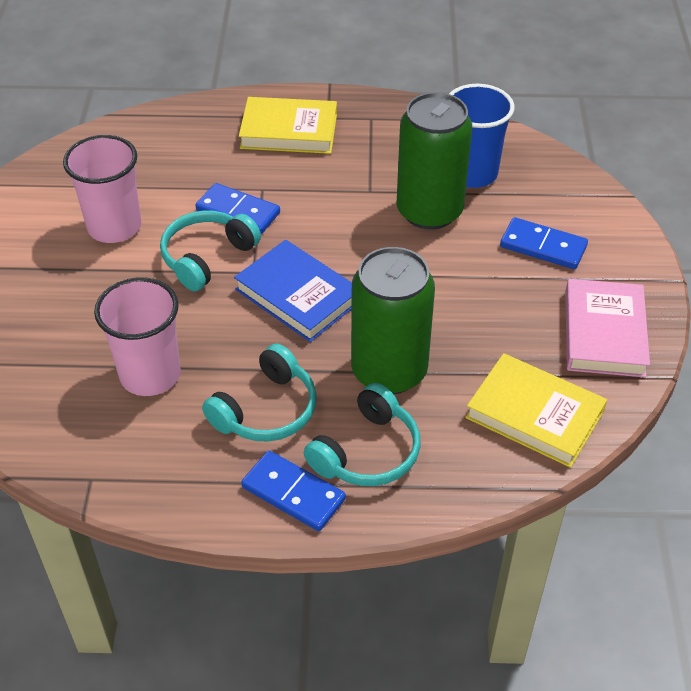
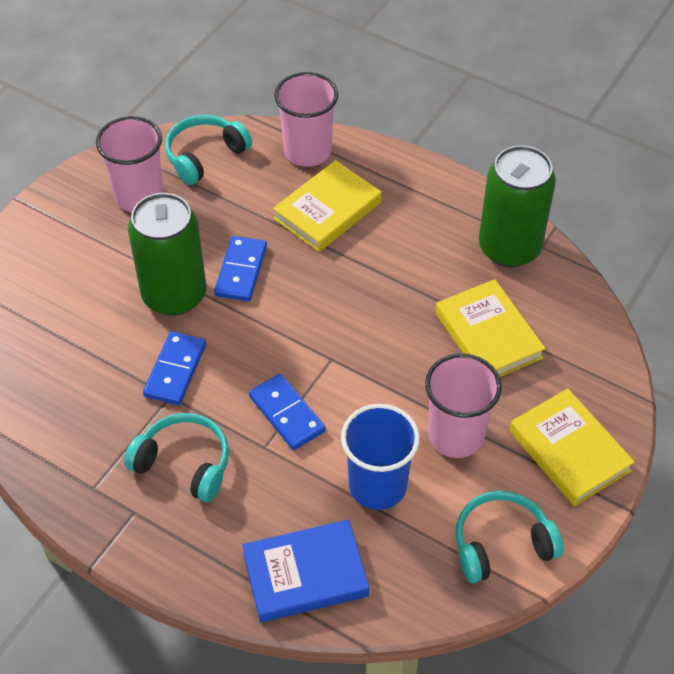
pink book: [565,279,650,378] = 1 -> none = 0
pink cup: [63,135,141,243] [94,277,181,396] = 2 -> [96,116,164,212] [274,72,338,167] [425,353,502,458] = 3
yellow book: [239,97,337,154] [465,353,607,468] = 2 -> [273,160,382,252] [435,279,546,377] [509,388,635,506] = 3

